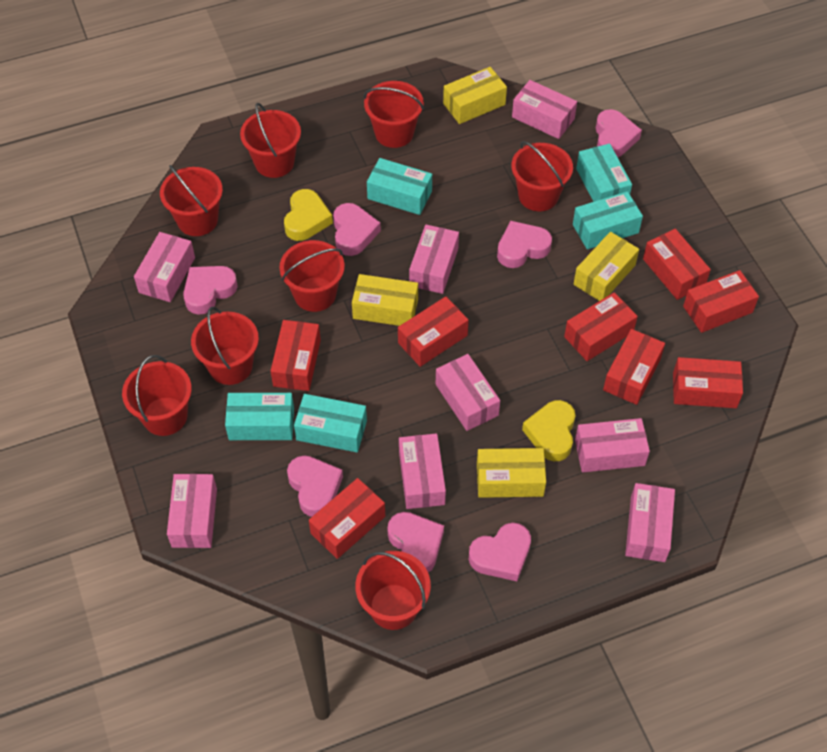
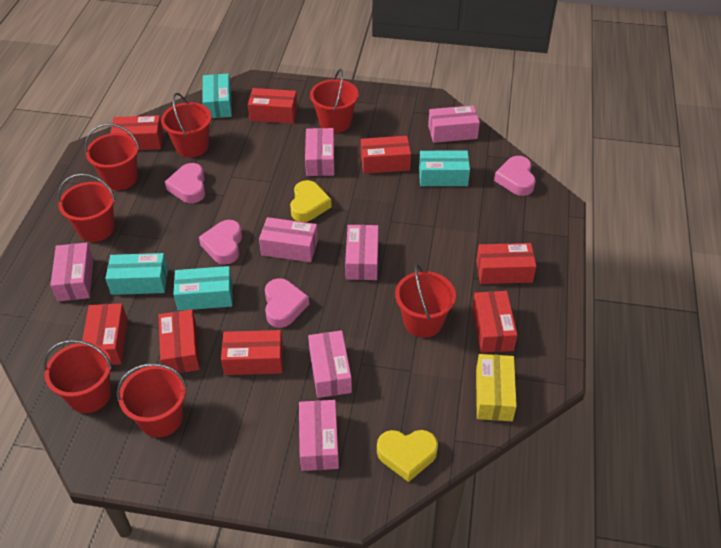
pink box: [134,232,195,302] [167,474,217,548] [399,433,446,509] [409,225,459,294] [436,354,500,431] [512,80,577,139] [575,418,650,472] [625,483,675,562] = 8 -> [50,243,93,302] [259,217,318,262] [299,400,339,471] [305,128,334,176] [308,330,352,398] [345,225,379,280] [428,105,480,143] = 7
pink heart: [183,266,238,315] [287,456,343,517] [333,203,381,256] [387,512,444,573] [469,523,531,581] [497,221,552,268] [596,109,642,157] = 7 -> [165,163,205,203] [199,220,242,265] [265,278,309,328] [494,156,536,196] = 4
red bucket: [122,355,192,436] [160,165,223,236] [191,307,259,385] [240,103,301,178] [280,240,345,312] [355,551,431,630] [364,81,424,148] [511,141,573,211] = 8 -> [43,340,112,413] [58,173,116,242] [85,124,140,190] [117,363,187,437] [161,93,212,157] [310,69,359,133] [395,264,456,338] = 7
turquoise box: [225,393,294,440] [294,394,367,453] [367,158,432,215] [573,191,643,249] [576,144,632,202] = 5 -> [105,253,168,295] [173,266,233,311] [202,74,232,118] [419,151,470,186] = 4
yellow box: [352,274,418,326] [443,67,507,124] [477,448,546,498] [574,232,639,301] = 4 -> [476,354,517,421] = 1

